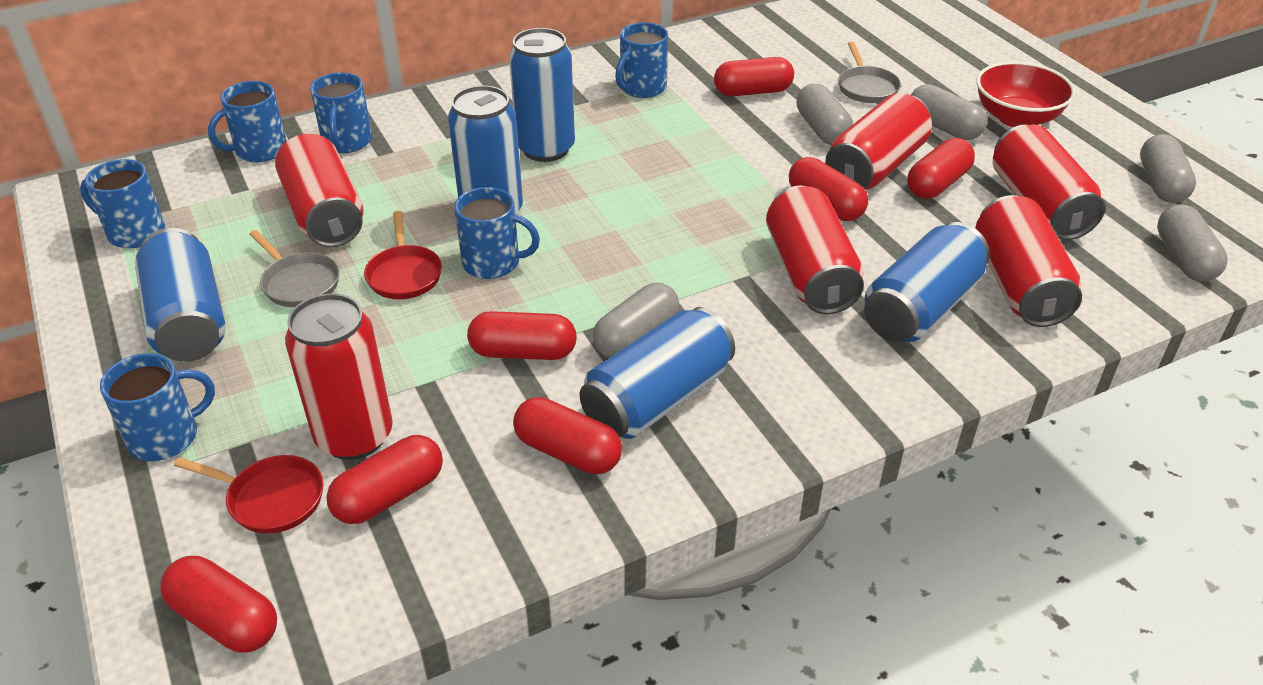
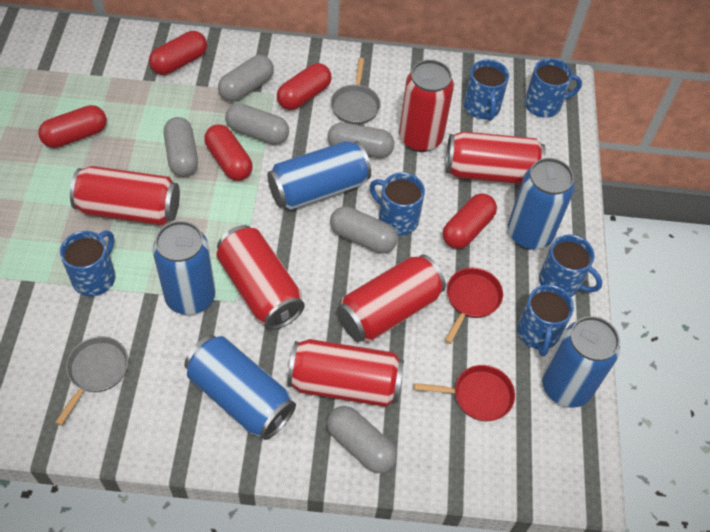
grey capsule: [593,283,679,358] [797,84,853,145] [911,84,987,140] [1140,134,1196,203] [1157,204,1228,282] = 5 -> [164,117,198,177] [218,55,274,102] [225,104,289,145] [327,123,394,158] [327,406,397,473] [330,206,398,253] = 6
red bowl: [976,61,1075,127] = 1 -> none = 0
red capsule: [160,556,277,653] [326,435,443,524] [467,311,577,360] [513,397,622,474] [714,57,794,96] [789,157,868,221] [907,138,975,199] = 7 -> [38,105,107,148] [149,31,207,75] [204,124,253,181] [277,63,331,110] [443,193,497,249] = 5

